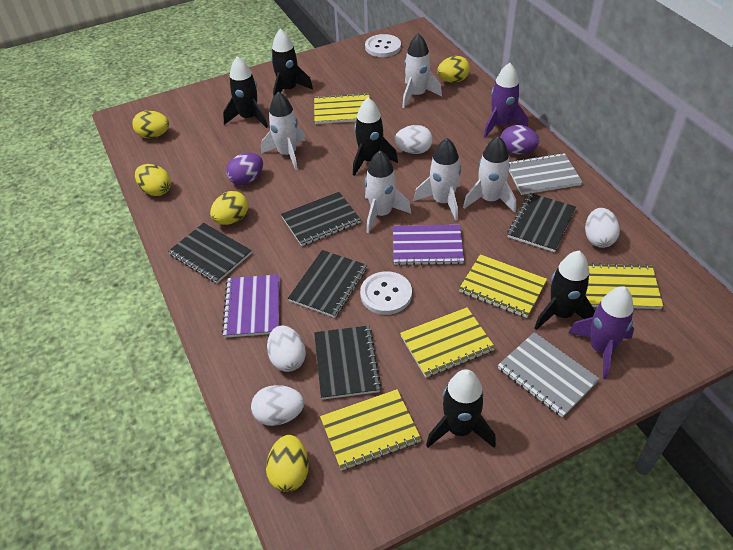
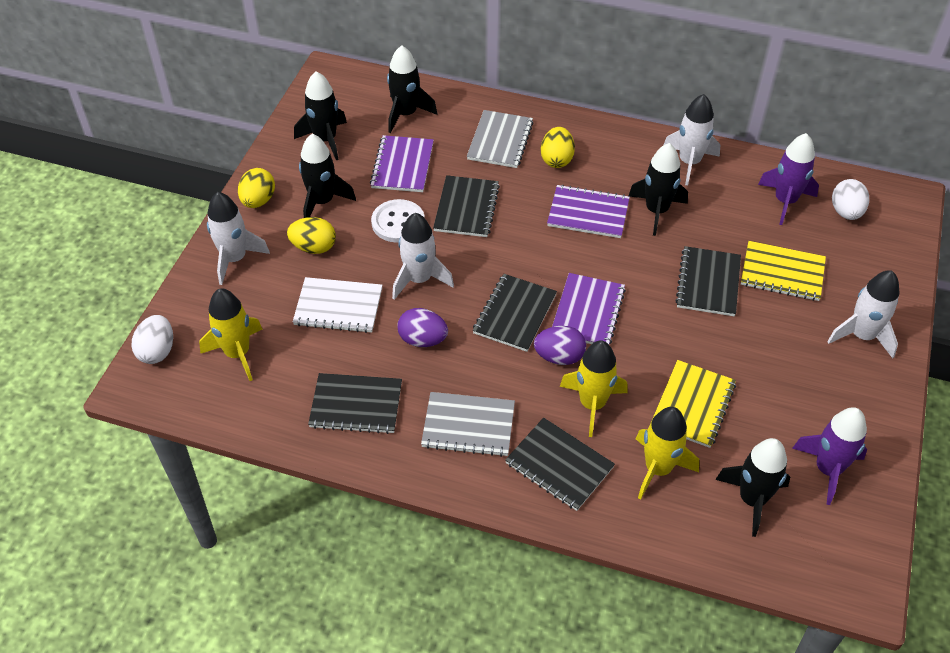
purple notebook: [222,274,280,338] [393,225,464,265] = 2 -> [370,135,434,192] [547,185,630,238] [552,273,626,344] = 3
white button: [360,271,412,315] [365,34,401,57] = 2 -> [371,199,425,243] = 1
white egg: [251,385,304,426] [267,325,306,372] [394,125,433,154] [585,208,620,248] = 4 -> [131,315,173,364] [832,179,869,220] = 2
white notebook: none = 0 -> [293,277,382,333] = 1
white rocket: [261,91,306,170] [365,150,411,233] [402,33,442,108] [414,138,461,221] [463,136,516,213] = 5 -> [207,192,270,285] [392,213,454,300] [664,94,720,185] [827,270,900,358] = 4
yellow egg: [132,110,169,138] [135,164,171,196] [210,191,248,225] [266,435,309,492] [437,56,470,83] = 5 -> [238,168,275,208] [287,217,336,254] [541,127,575,168] = 3
yellow notebook: [314,93,370,124] [320,389,421,471] [400,307,495,378] [459,254,547,318] [585,263,663,309] = 5 -> [650,360,736,448] [741,241,826,301] = 2
yellow rocket: none = 0 -> [199,288,262,381] [560,340,628,437] [636,407,699,500] = 3

